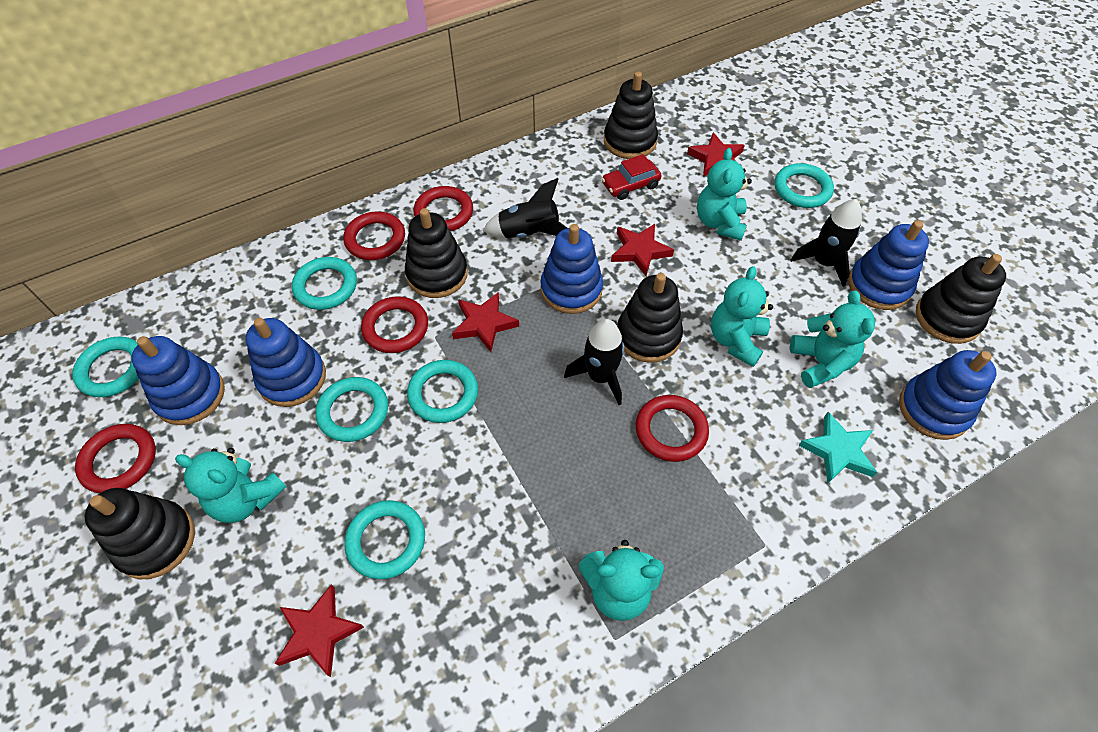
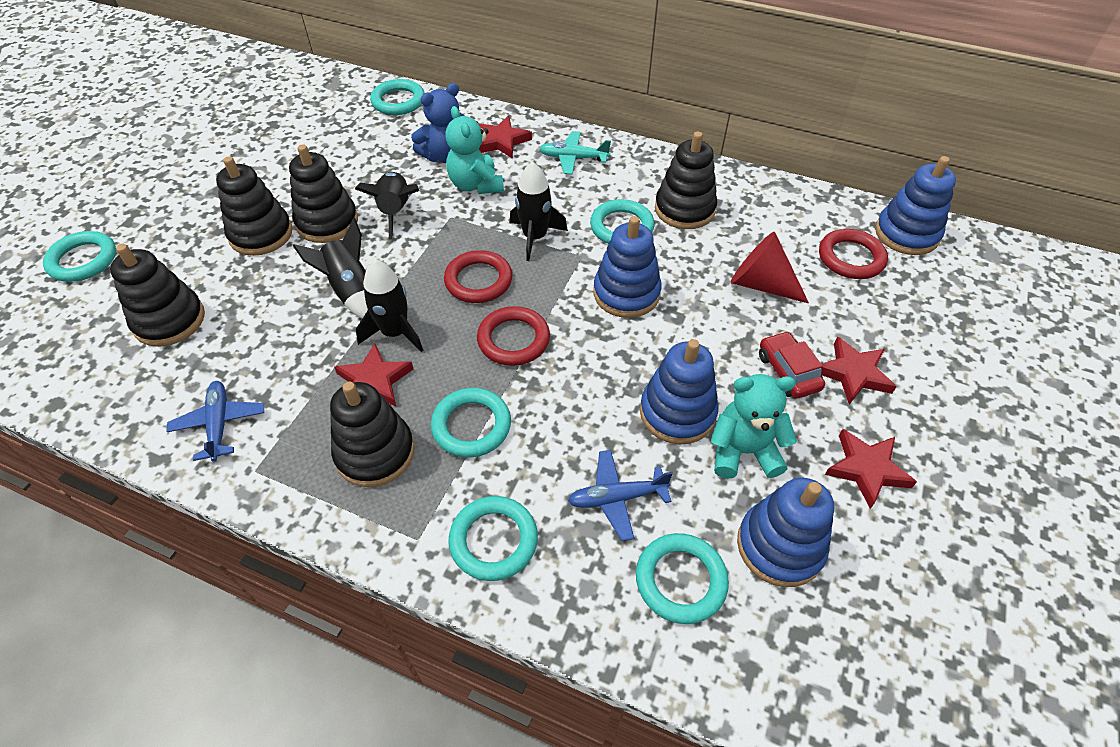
black rocket: [483,178,567,238] [564,319,624,405] [791,199,862,287] = 3 -> [293,218,368,319] [355,172,419,240] [356,259,423,352] [510,162,568,261] = 4
blue plane: none = 0 -> [166,381,264,461] [568,450,673,541] = 2
blue stacking toy: [131,336,225,425] [246,318,326,407] [540,224,603,314] [848,220,929,310] [899,350,996,440] = 5 -> [594,216,662,318] [640,339,719,445] [737,478,834,587] [875,156,956,255] = 4
blue teddy bear: none = 0 -> [411,83,464,163] = 1
red cone: none = 0 -> [731,232,809,303] = 1
red ring: [75,424,156,493] [343,212,405,260] [361,296,428,353] [414,186,473,231] [636,395,709,462] = 5 -> [444,250,512,303] [477,306,550,366] [819,229,888,279] = 3
turquoise plane: none = 0 -> [539,131,611,174] = 1
turquoise star: [798,412,877,484] = 1 -> none = 0
turquoise teddy bear: [175,448,286,523] [579,540,664,621] [697,148,752,241] [711,266,773,367] [790,290,875,388] = 5 -> [445,106,504,194] [711,374,797,479] = 2

